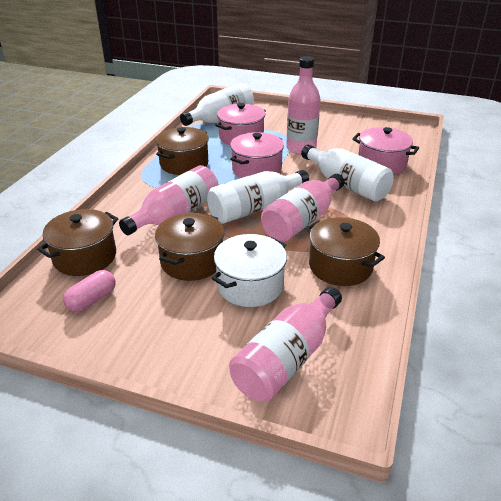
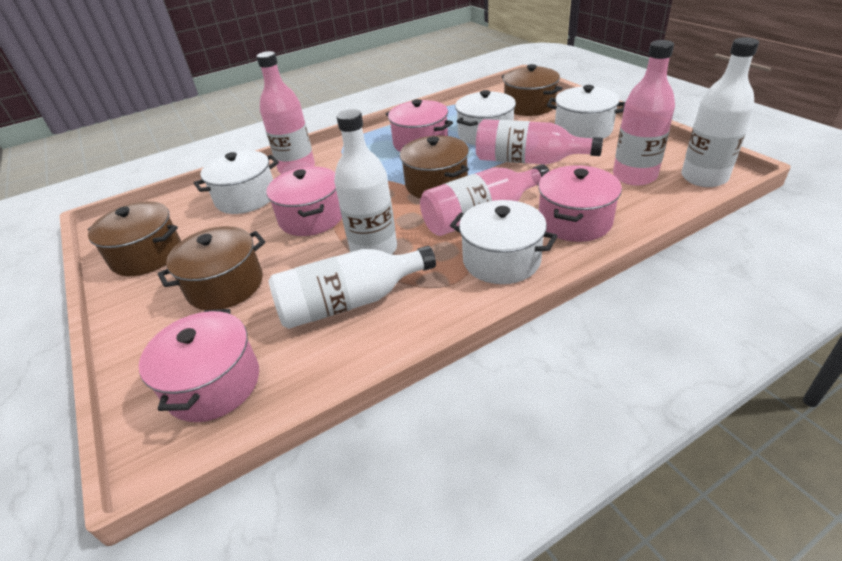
pink capsule: [63,270,116,312] = 1 -> none = 0
pink pot: [215,103,266,145] [230,132,284,178] [352,127,419,175] = 3 -> [139,309,259,422] [266,167,342,236] [386,99,453,152] [538,165,622,242] = 4
white pot: [212,234,287,307] = 1 -> [194,150,279,214] [450,200,557,284] [455,90,516,145] [547,85,625,139] = 4

